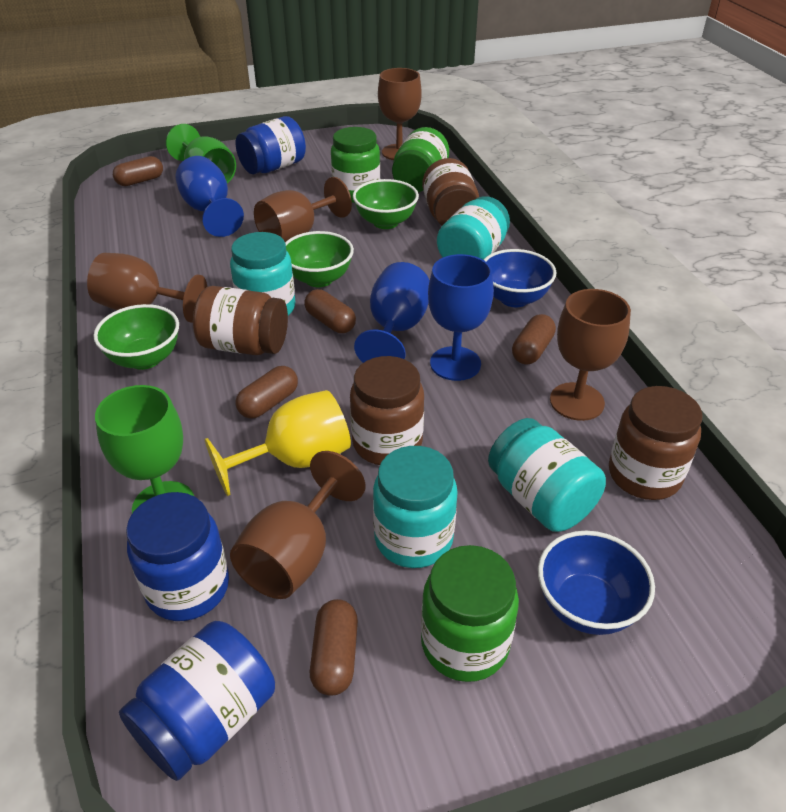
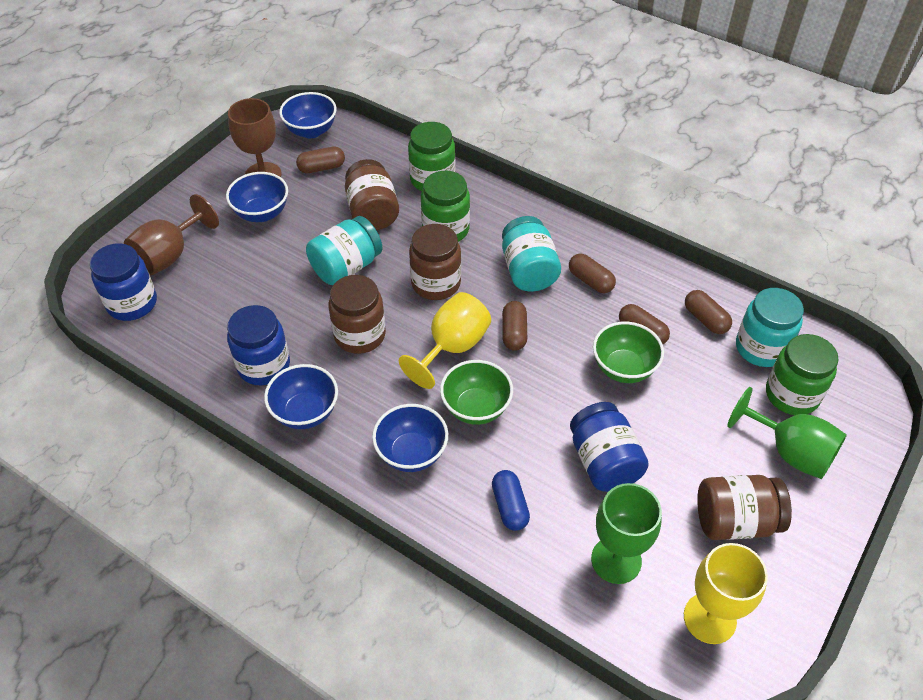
blue bowl: [484,249,556,307] [538,531,655,635] = 2 -> [226,172,288,222] [264,364,338,429] [279,92,336,138] [372,404,448,472] = 4
blue capsule: none = 0 -> [492,470,530,531] = 1
blue goblet: [175,156,244,237] [354,262,430,363] [428,254,494,381] = 3 -> none = 0
brown goblet: [87,253,207,323] [230,451,365,599] [254,177,352,242] [378,68,422,160] [550,289,631,421] = 5 -> [124,194,219,275] [228,98,282,177] = 2
green bowl: [93,304,179,370] [285,231,354,287] [353,179,419,229] = 3 -> [440,360,513,425] [593,322,664,383] = 2
turquoise jar: [230,232,296,316] [373,446,458,568] [437,196,510,260] [488,418,606,532] = 4 -> [306,216,383,285] [502,216,561,291] [736,288,804,367] = 3
yellow goblet: [205,390,351,496] = 1 -> [399,292,491,389] [684,543,768,644] = 2

